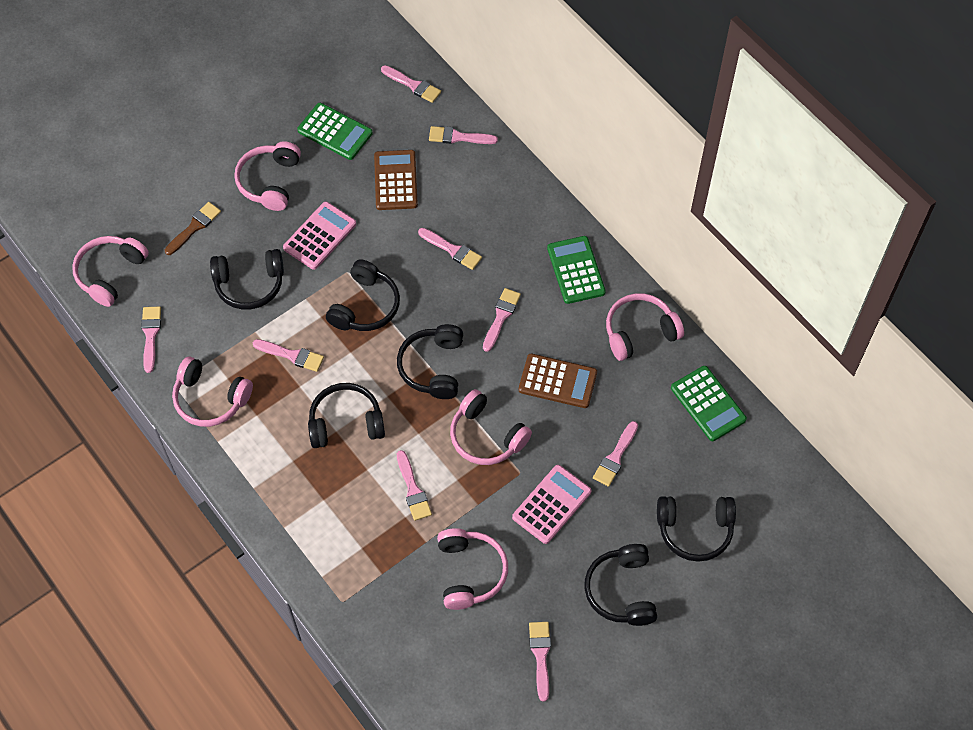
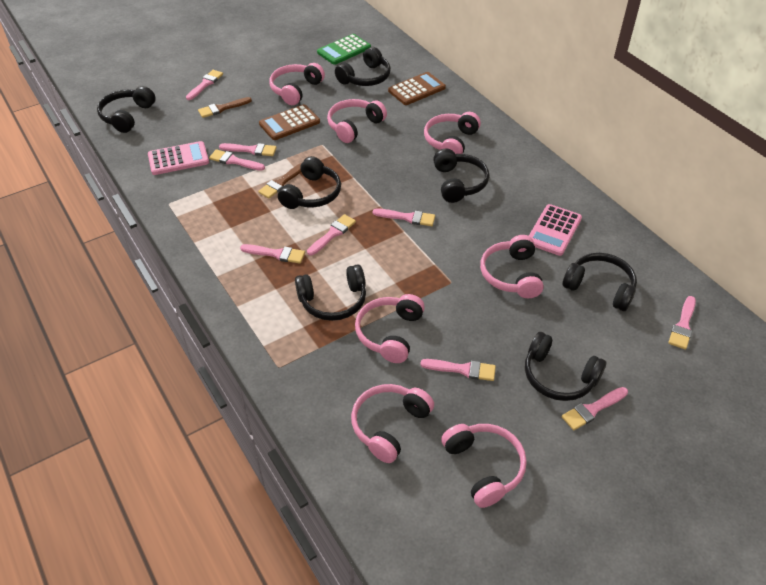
black headphones: [210,249,284,309] [308,383,385,448] [326,259,400,331] [397,324,463,399] [585,544,657,626] [657,496,736,562] = 6 -> [97,86,156,133] [278,156,341,209] [295,264,366,321] [335,47,391,86] [433,149,489,203] [525,332,606,401] [562,253,637,311] = 7
brown brush: [165,202,221,255] = 1 -> [198,97,252,118] [258,163,302,199] = 2
green calculator: [297,103,373,160] [547,236,606,304] [671,366,747,441] = 3 -> [317,34,371,65] = 1
pink headphones: [72,236,149,307] [172,357,253,427] [234,141,301,211] [437,528,508,610] [450,389,532,465] [606,293,684,361] = 6 -> [269,63,325,105] [327,99,387,143] [351,384,434,463] [355,294,425,363] [424,112,481,154] [441,424,527,508] [480,235,544,298] = 7

